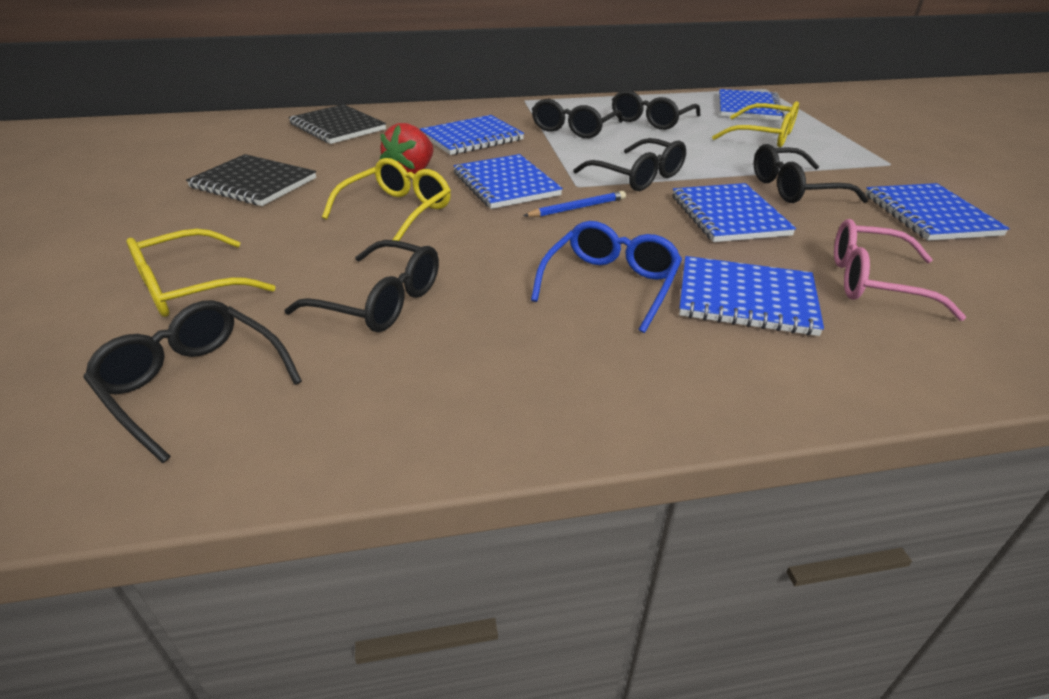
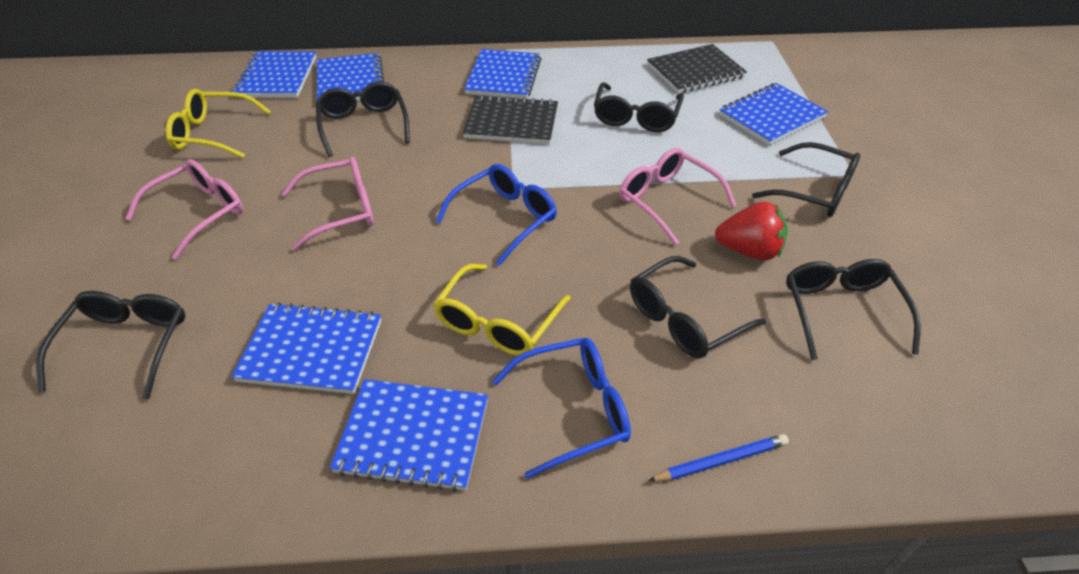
blue glasses: [531,221,682,333] = 1 -> [436,164,557,266] [492,338,631,479] = 2
pink glasses: [834,219,966,321] = 1 -> [125,159,243,260] [281,157,374,251] [620,148,737,245] = 3
yellow glasses: [126,229,276,317] [322,158,451,241] [712,101,799,148] = 3 -> [165,89,271,158] [433,264,571,356] = 2

